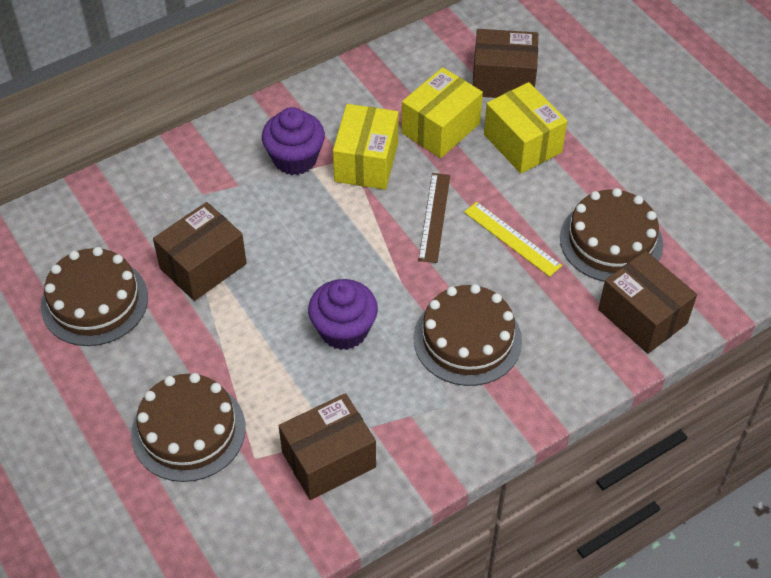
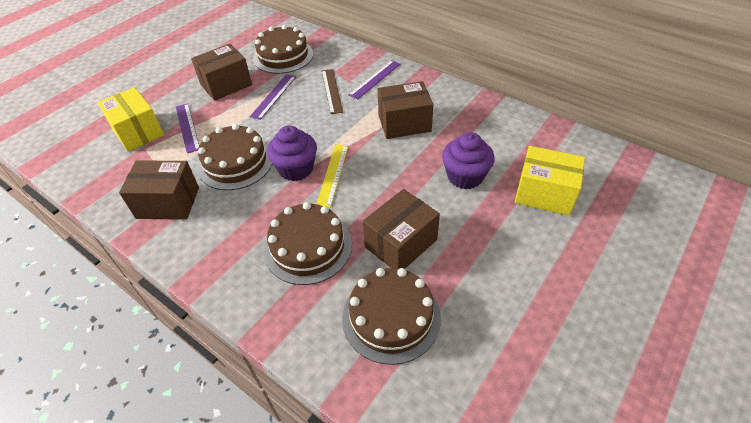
purple ruler: none = 0 -> [176,103,199,153] [250,74,296,120] [348,60,400,100] = 3
yellow box: [333,104,399,190] [401,67,483,158] [484,82,567,173] = 3 -> [97,87,164,152] [515,146,585,216] = 2

